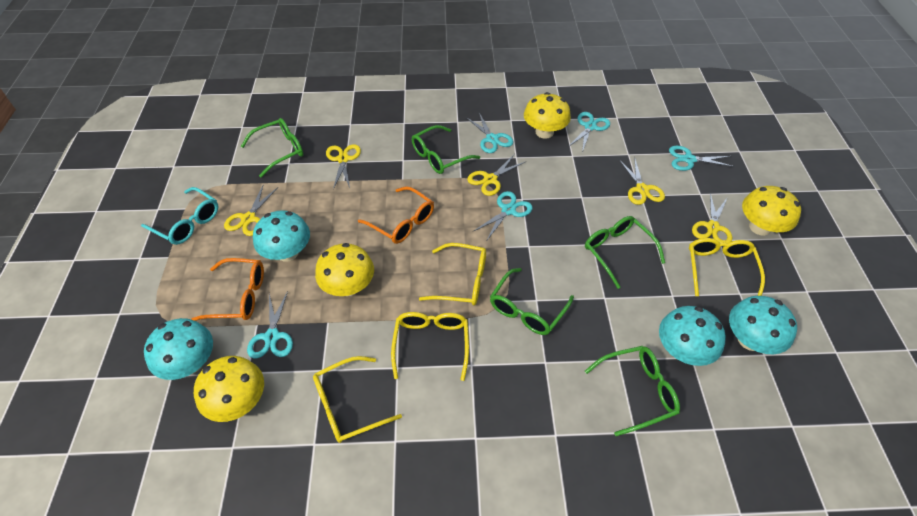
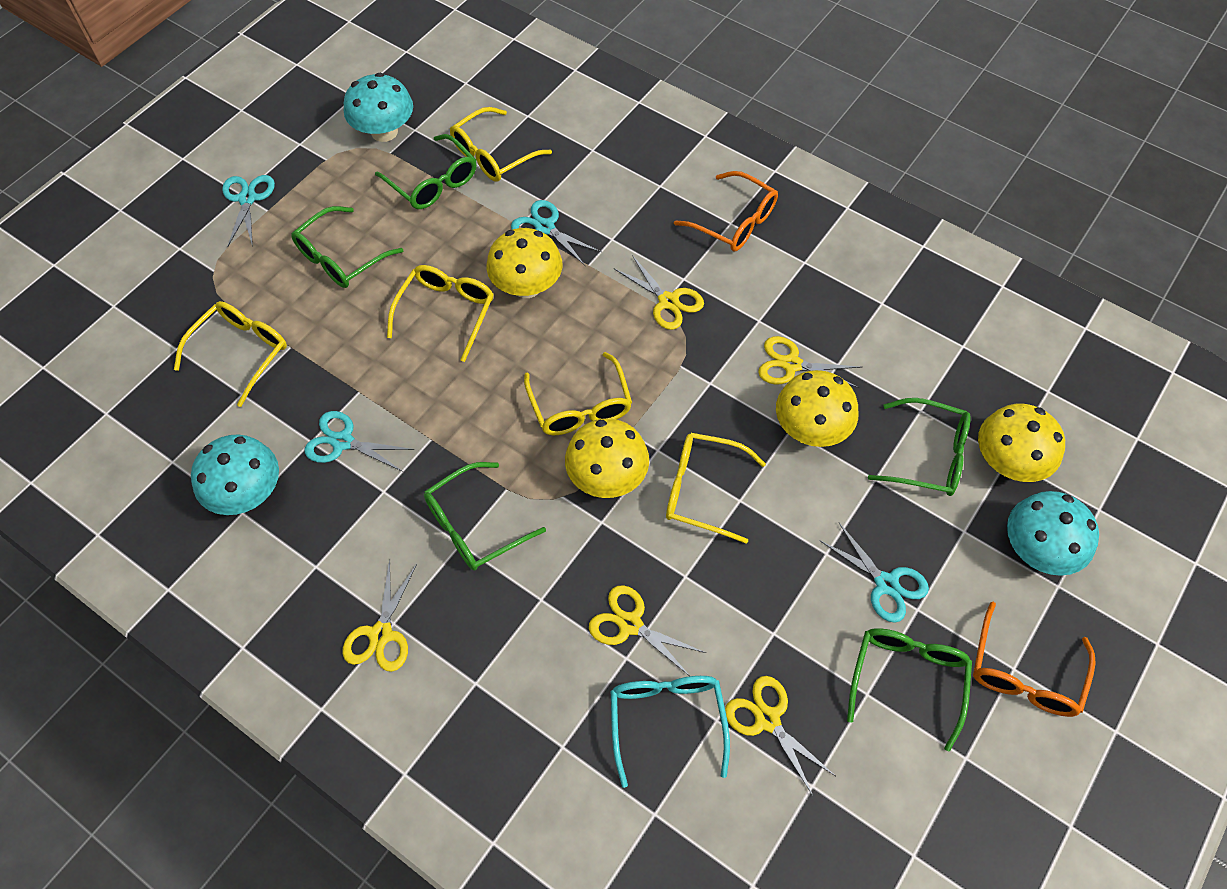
turquoise mushroom: [144,318,213,380] [253,210,310,262] [659,306,726,366] [729,296,797,354] = 4 -> [191,434,279,515] [344,73,413,142] [1007,491,1099,576] = 3
turquoise scissors: [247,291,293,358] [466,113,513,153] [474,191,533,240] [568,112,610,152] [669,146,735,171] = 5 -> [222,175,275,247] [304,411,414,472] [511,200,601,266] [819,522,929,623] = 4
yellow glasses: [313,356,402,443] [391,312,469,381] [419,243,486,305] [689,238,765,296] = 4 -> [174,301,287,407] [387,265,494,362] [450,107,552,182] [524,352,632,435] [666,433,766,544] = 5

